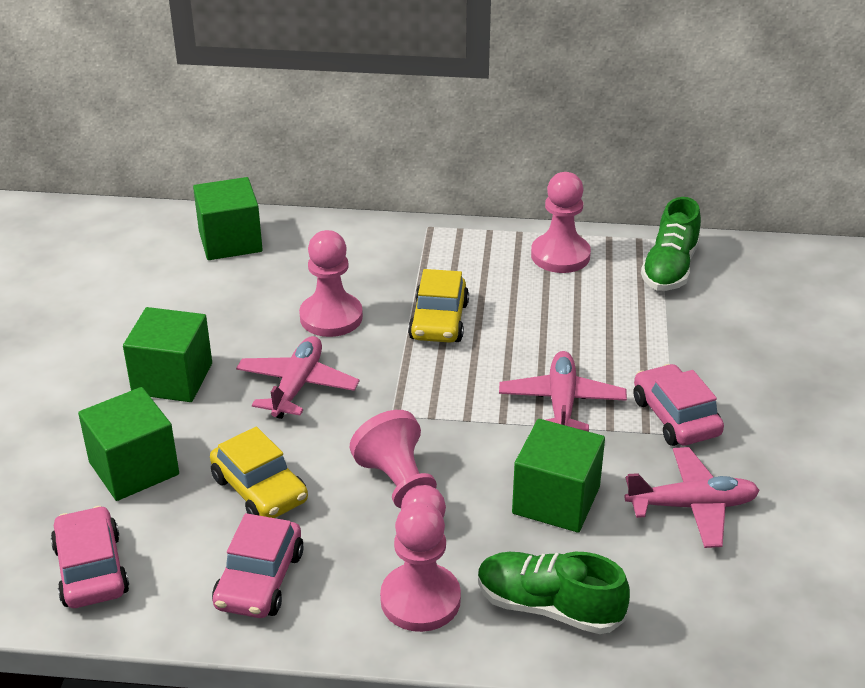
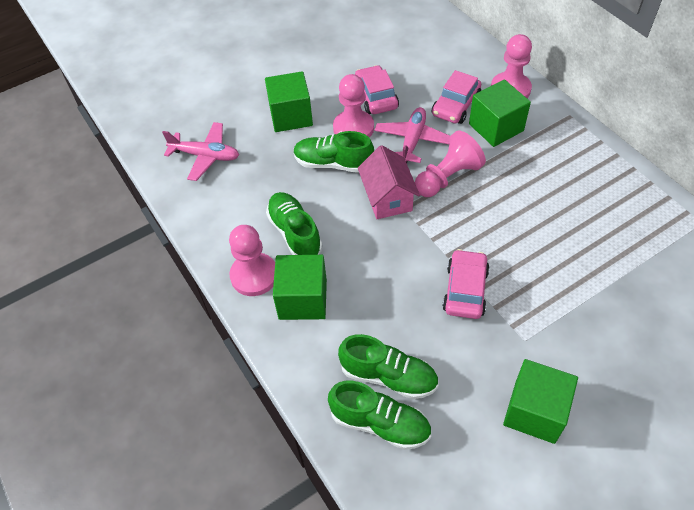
green shoe: [478,552,630,634] [641,197,701,291] = 2 -> [266,192,323,255] [293,131,374,173] [328,381,431,450] [338,334,439,399] = 4
pink house: none = 0 -> [358,145,420,219] = 1
pink plane: [236,336,359,419] [499,351,627,432] [625,447,760,548] = 3 -> [162,122,239,181] [374,107,450,163] = 2
yellow car: [210,427,308,518] [408,269,469,343] = 2 -> none = 0

